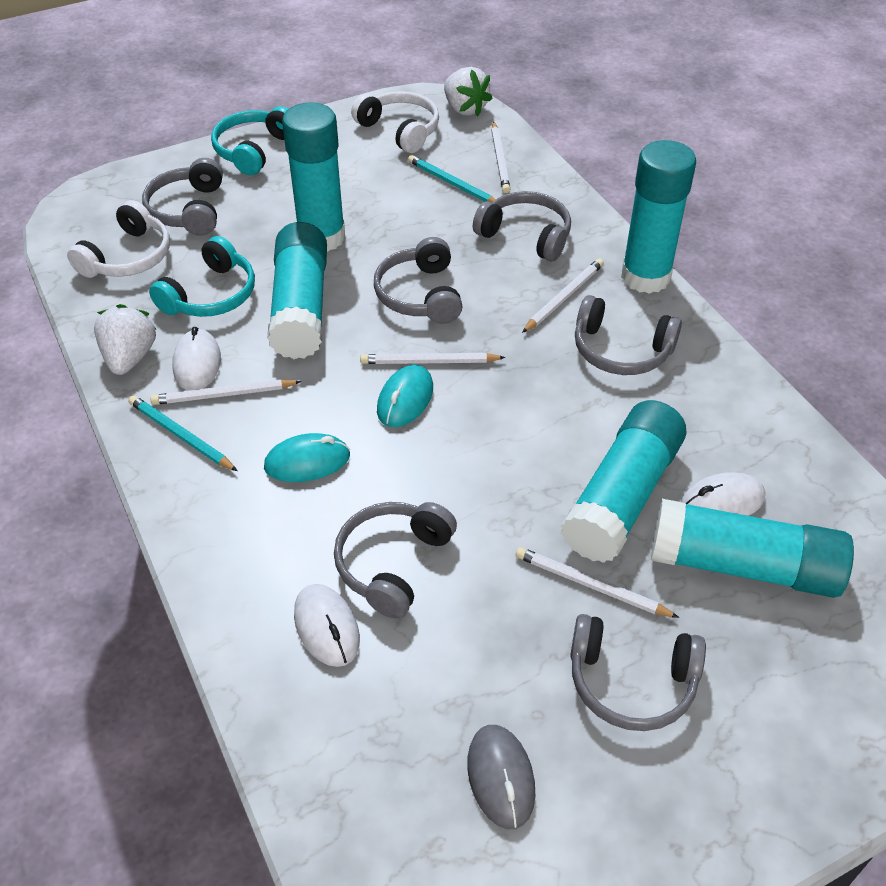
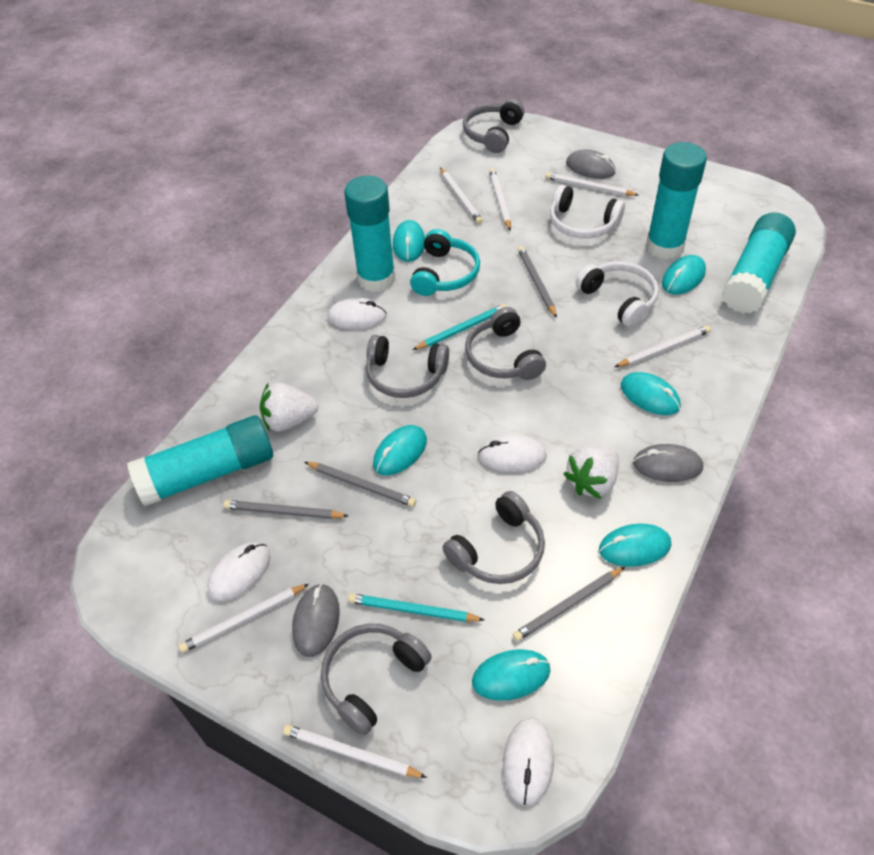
grey headphones: [142,158,223,236] [334,502,457,618] [374,237,462,324] [473,191,571,261] [570,614,706,731] [575,295,682,375] = 6 -> [321,624,432,736] [366,335,449,398] [442,491,545,584] [463,99,524,153] [465,307,546,380] = 5
grey mouse: [467,725,535,829] = 1 -> [292,583,340,657] [566,150,616,179] [633,444,703,482] = 3
grey pencil: none = 0 -> [224,500,348,519] [305,462,416,507] [512,567,625,641] [518,246,557,318] = 4
turquoise glue stick: [267,222,327,359] [282,102,345,252] [561,400,686,563] [621,140,696,294] [651,499,854,598] = 5 -> [127,416,273,507] [344,175,395,292] [646,142,707,259] [722,212,796,313] = 4
turquoise headphones: [149,236,255,317] [211,106,288,175] = 2 -> [410,229,480,296] = 1
turquoise mouse: [264,433,350,482] [377,365,433,427] = 2 -> [373,425,427,475] [393,220,425,262] [472,649,550,700] [599,524,671,567] [621,372,681,415] [662,255,706,295] = 6
white mouse: [172,327,221,391] [294,584,360,667] [681,472,765,516] = 3 -> [207,542,271,601] [327,298,387,329] [478,435,547,472] [503,717,554,806] = 4
white pencil: [150,379,301,405] [360,353,506,364] [491,121,510,193] [516,547,679,618] [522,258,604,333] = 5 -> [179,584,309,653] [283,725,427,778] [440,168,483,224] [489,168,511,230] [546,172,638,196] [615,325,711,367] = 6

